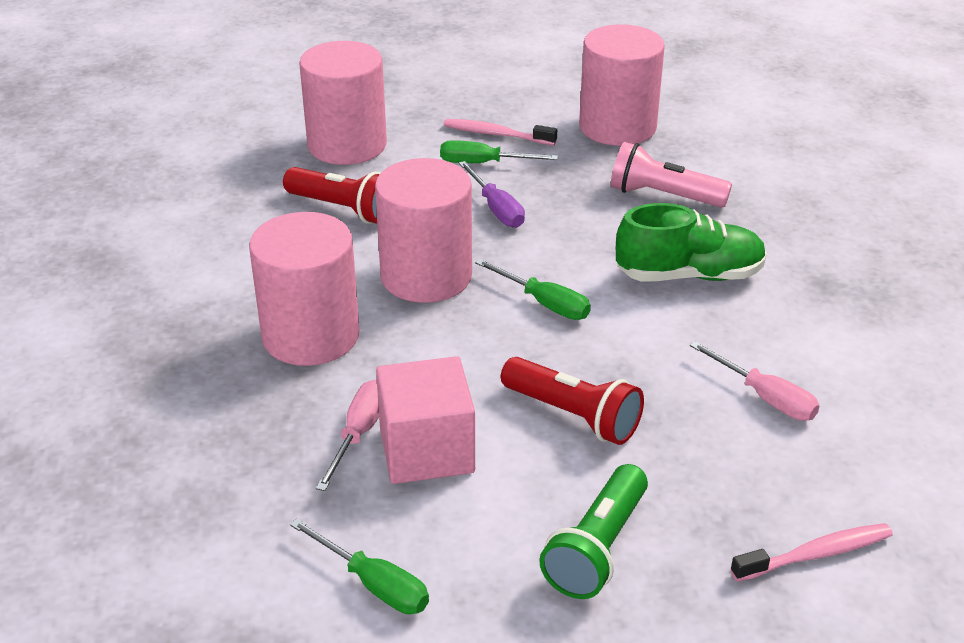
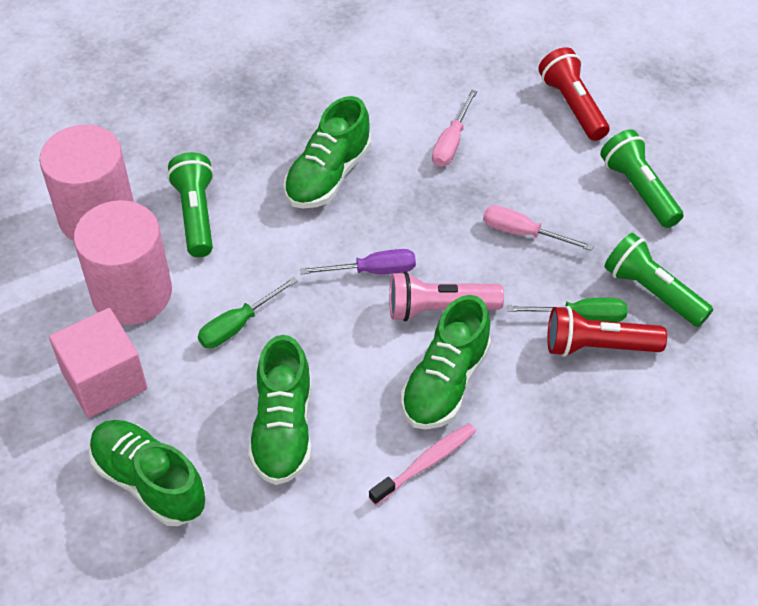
green flashlight: [540,464,648,599] = 1 -> [167,152,214,257] [600,129,683,228] [604,233,713,327] = 3
green screwdriver: [290,518,429,614] [440,140,558,163] [475,259,591,320] = 3 -> [198,277,298,348] [507,298,627,322] = 2
green shoe: [616,203,767,282] = 1 -> [89,420,206,526] [248,335,312,485] [284,96,371,208] [401,295,491,429] = 4
pink cylinder: [249,212,360,366] [299,41,387,165] [375,158,472,303] [579,24,665,146] = 4 -> [39,125,134,241] [74,200,172,325] = 2
pink toothbrush: [444,119,557,145] [731,523,893,582] = 2 -> [369,423,476,505] = 1

